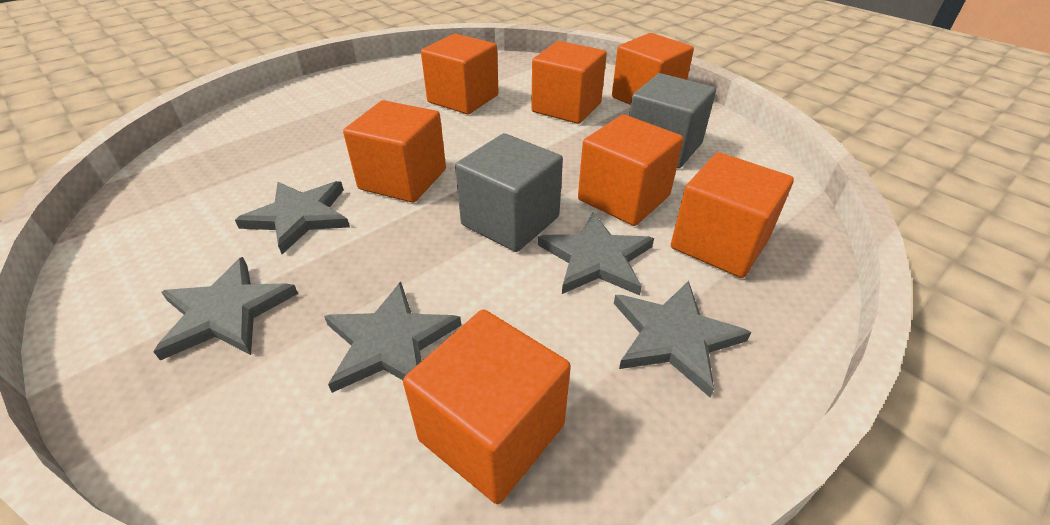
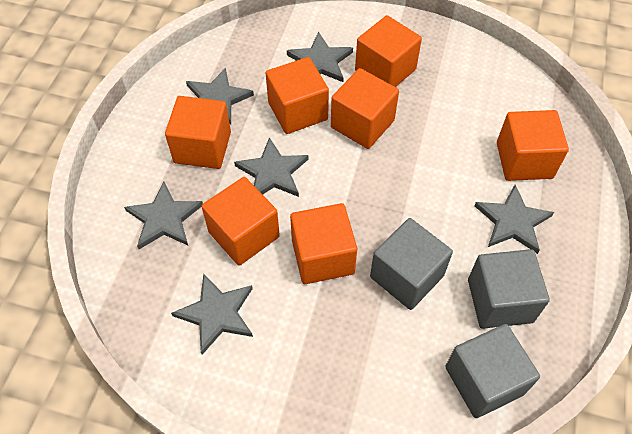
grey cube: [455,133,563,252] [629,73,716,168] = 2 -> [370,218,453,310] [445,324,540,418] [468,249,550,329] = 3
grey star: [153,257,298,360] [235,181,350,254] [324,282,461,393] [538,212,654,295] [614,281,751,397] = 5 -> [124,182,203,249] [171,273,253,355] [186,68,254,125] [234,137,308,197] [287,32,353,82] [475,185,554,254] = 6

